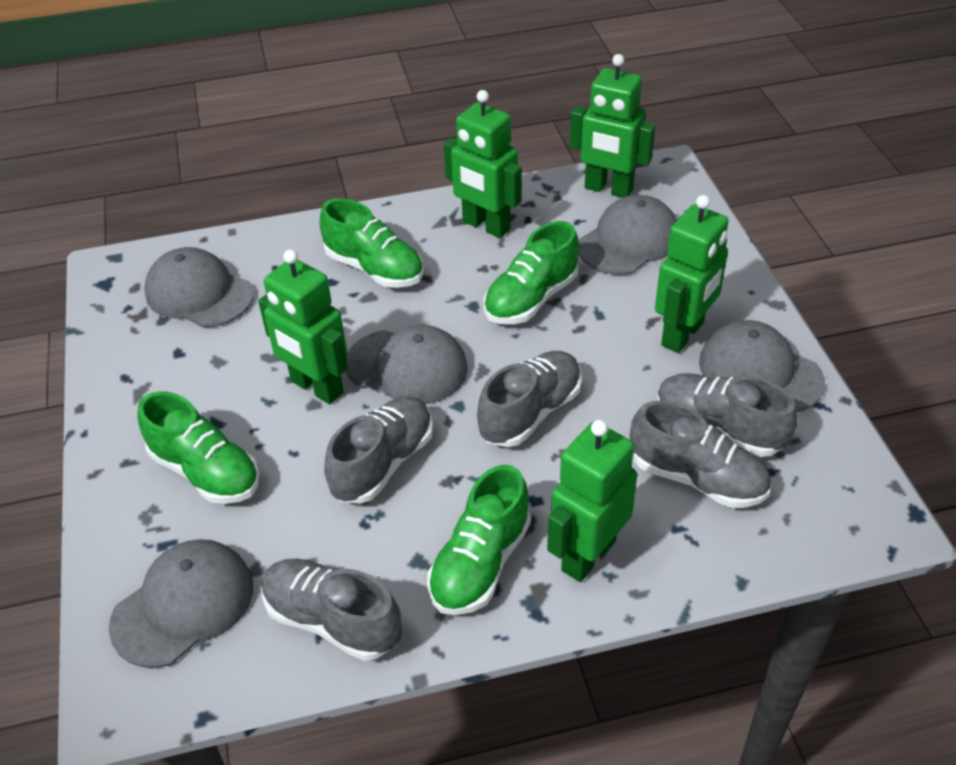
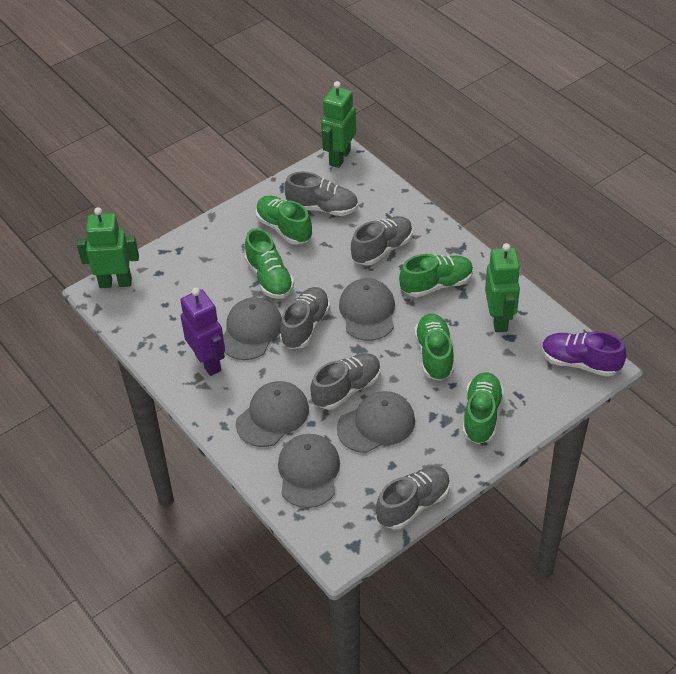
green robot: [258,249,348,404] [444,90,522,238] [547,420,637,582] [570,54,655,198] [655,195,729,353] = 5 -> [77,207,139,288] [321,81,356,168] [485,243,521,332] = 3
green shoe: [137,391,260,504] [320,198,423,288] [427,464,531,615] [484,221,579,324] = 4 -> [245,228,294,299] [256,195,312,245] [399,254,473,297] [414,314,454,381] [463,372,504,444] = 5
purple robot: none = 0 -> [180,288,225,376] = 1
purple shoe: none = 0 -> [542,331,626,377] = 1

